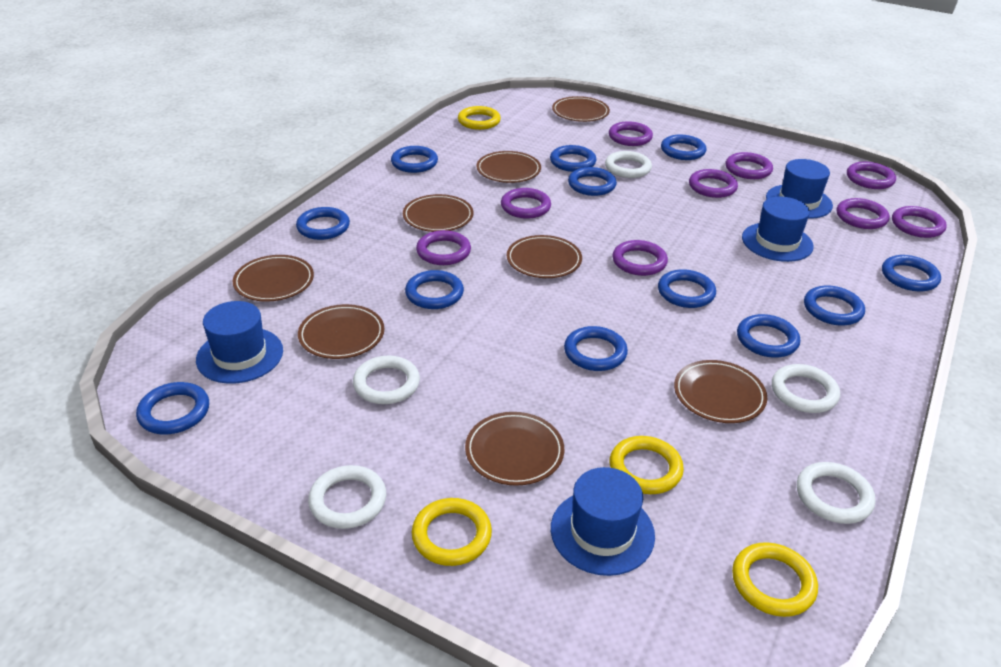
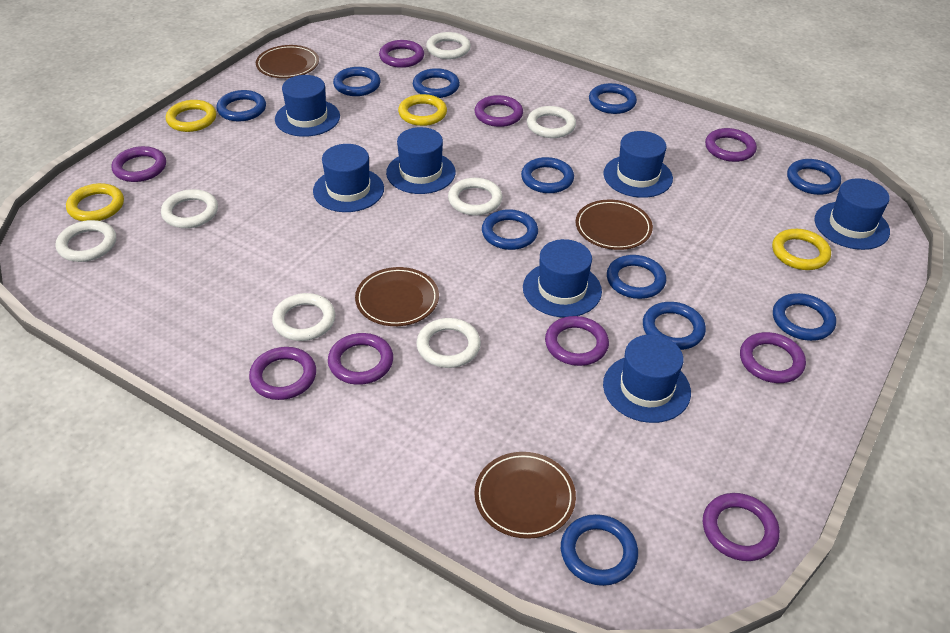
blue hat: [196,301,283,384] [551,467,655,576] [742,197,814,262] [766,159,833,219] = 4 -> [275,75,340,137] [313,144,384,212] [386,127,456,194] [523,239,602,317] [603,131,673,198] [603,335,691,423] [815,178,890,250] = 7
blue ring: [136,382,209,434] [296,207,350,240] [391,146,438,173] [405,270,464,309] [550,145,596,172] [564,326,628,371] [568,167,617,196] [658,269,716,308] [661,135,707,160] [737,314,800,358] [804,286,865,326] [882,255,941,291] = 12 -> [216,90,266,122] [333,67,380,96] [413,68,460,98] [482,209,538,250] [521,157,574,193] [561,514,638,586] [589,83,637,114] [607,255,666,299] [643,302,706,350] [773,293,836,341] [787,159,841,195] = 11
brown plate: [233,255,314,302] [298,304,384,359] [403,194,473,232] [465,412,564,486] [476,151,541,183] [507,235,582,278] [552,96,610,122] [674,360,767,423] = 8 -> [256,45,319,78] [355,267,439,326] [474,452,576,539] [576,200,653,250] = 4
white ring: [308,465,386,529] [353,356,420,404] [605,151,652,178] [772,364,840,413] [797,462,876,524] = 5 -> [56,220,116,262] [161,189,218,228] [272,293,335,341] [417,318,481,368] [426,32,471,59] [448,178,502,216] [527,106,576,138] = 7

